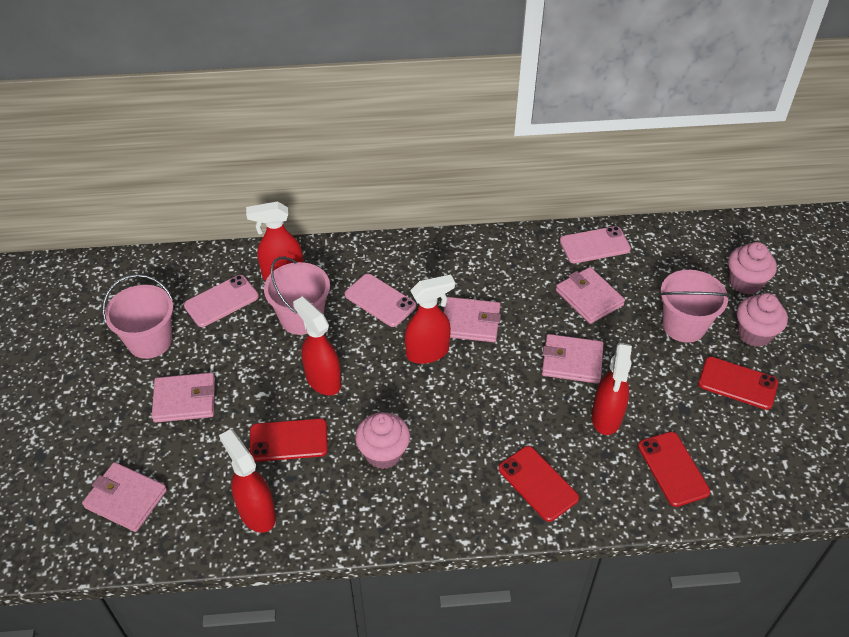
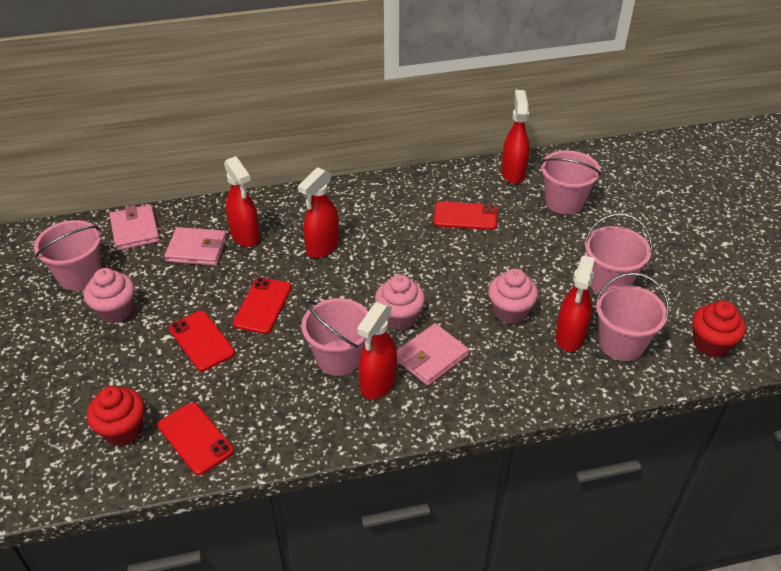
pink bucket: [102,274,173,359] [264,257,330,335] [659,270,730,343] = 3 -> [34,220,101,291] [301,298,368,376] [541,150,601,215] [584,214,653,294] [596,273,669,361] = 5
pink phone: [184,275,259,327] [345,274,416,327] [560,226,631,263] = 3 -> none = 0
pink wallet: [82,462,167,532] [152,373,215,423] [444,297,501,342] [542,334,604,384] [556,267,625,324] = 5 -> [110,205,160,251] [164,227,227,266] [396,323,469,386] = 3
red cupcake: none = 0 -> [87,386,145,446] [692,301,746,358] = 2

